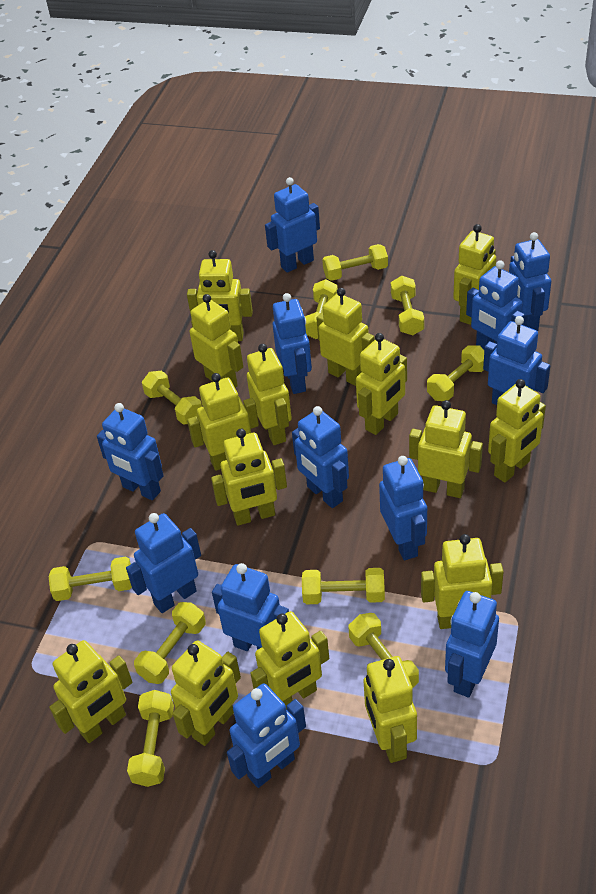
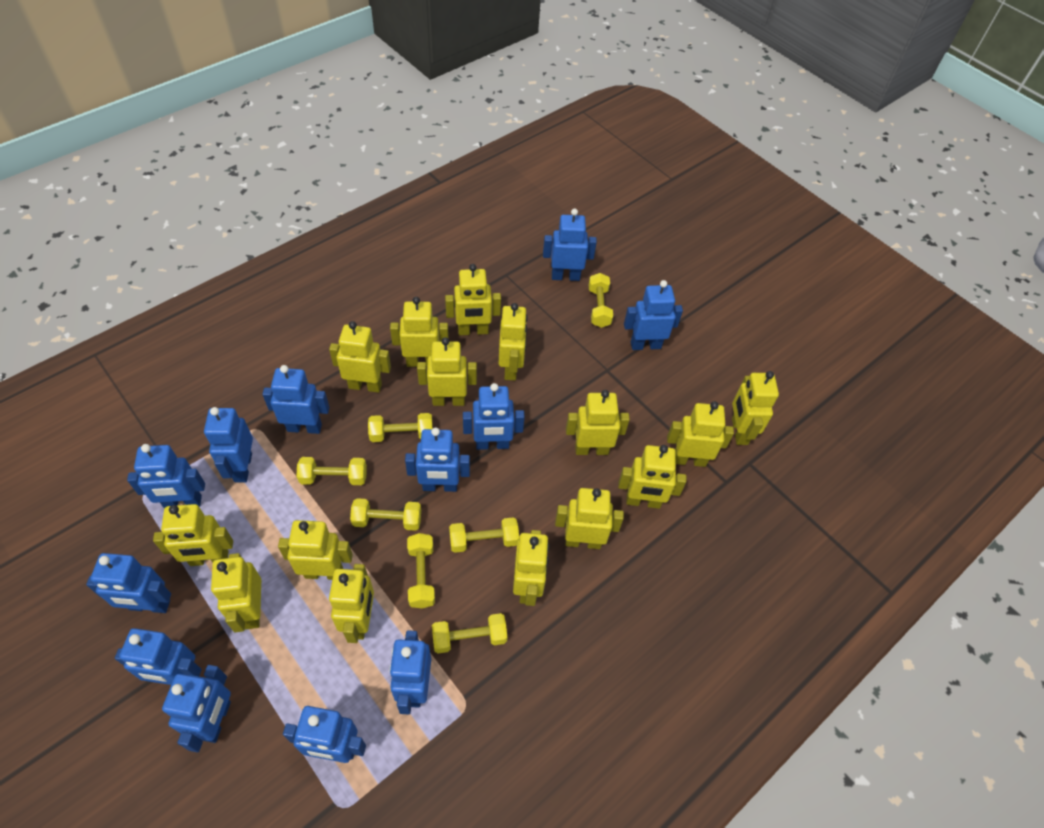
yellow dumbbell: [49,557,132,601] [127,690,174,787] [134,602,206,684] [142,370,202,425] [302,568,385,604] [305,279,338,339] [322,244,388,281] [348,613,419,688] [391,276,424,335] [427,345,484,401] = 10 -> [297,457,367,485] [350,498,421,531] [368,413,433,442] [407,533,435,609] [432,613,507,654] [449,517,519,553] [589,273,613,328] = 7

